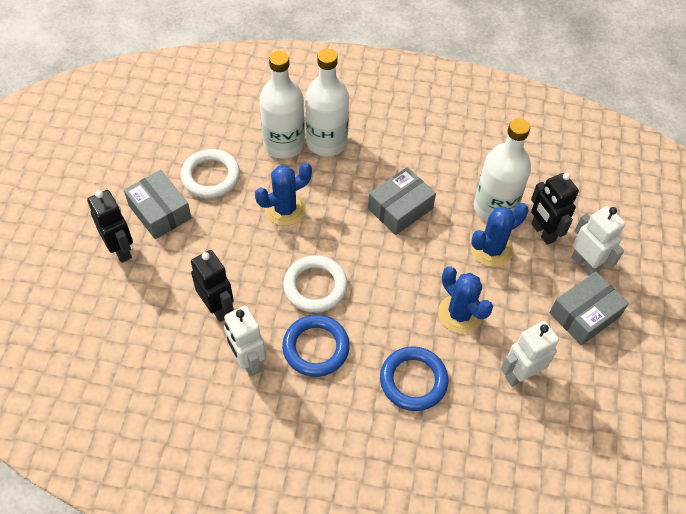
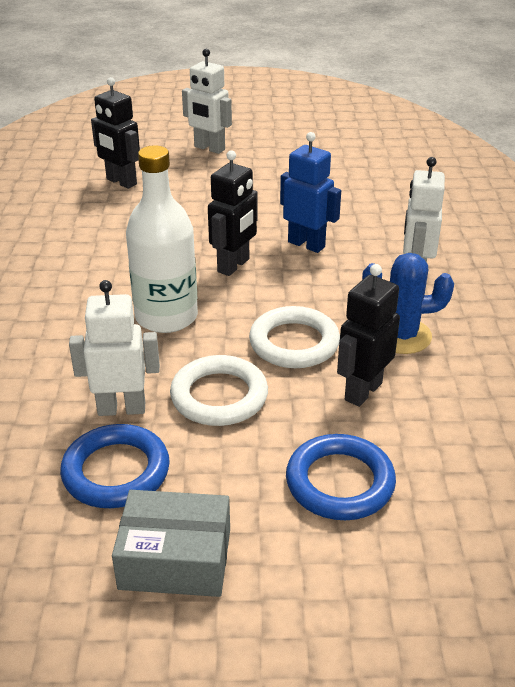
blue cactus: [255,163,312,226] [438,267,493,333] [471,203,528,267] = 3 -> [362,253,454,354] = 1
blue robot: none = 0 -> [280,132,341,253] = 1
grey box: [124,170,192,239] [368,167,436,235] [550,271,629,345] = 3 -> [112,490,230,597] = 1
white bottle: [259,51,305,159] [305,49,349,156] [474,118,531,222] = 3 -> [126,145,198,333] = 1

